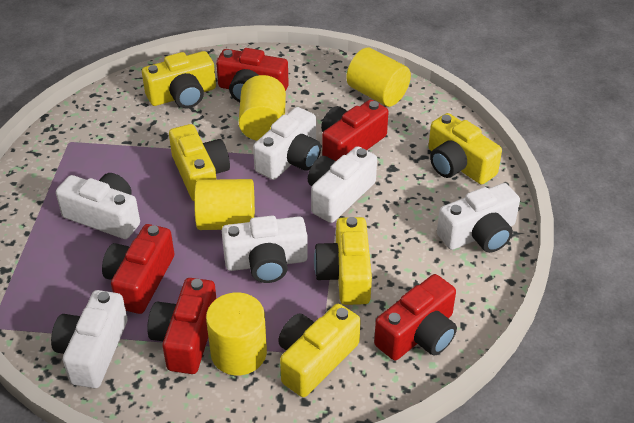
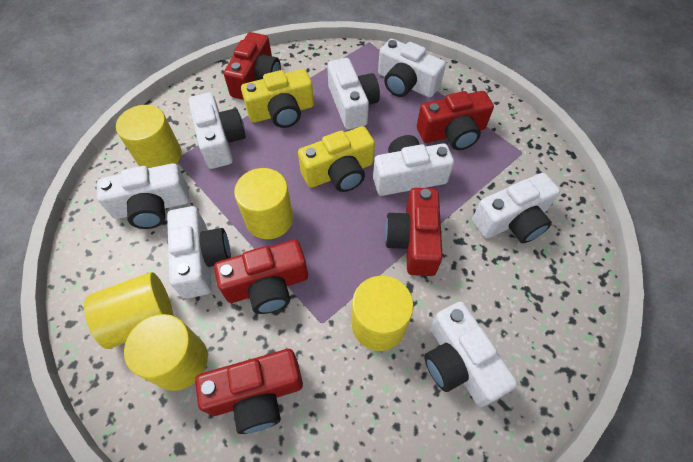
white camera: [51,290,128,388] [56,173,140,239] [222,216,308,283] [253,107,321,180] [308,146,377,223] [437,183,520,253] = 6 -> [97,163,189,229] [167,206,231,299] [189,93,246,169] [327,58,380,130] [373,135,454,196] [378,39,446,98] [424,302,518,407] [472,173,560,243] = 8
yellow camera: [142,51,216,108] [169,124,230,201] [278,304,361,397] [314,217,372,305] [428,113,502,184] = 5 -> [241,69,314,128] [298,126,375,192] = 2
yellow cylinder: [194,179,255,230] [206,292,267,375] [239,75,286,141] [346,48,411,107] = 4 -> [84,272,173,349] [116,105,182,168] [124,314,208,391] [234,168,293,239] [352,276,414,351] = 5

